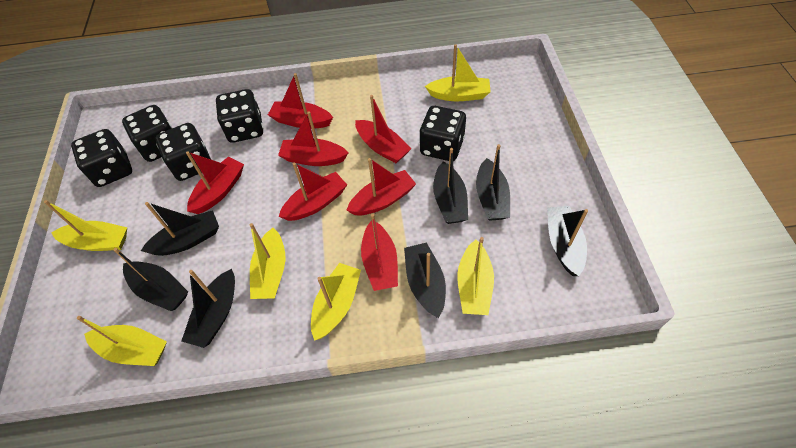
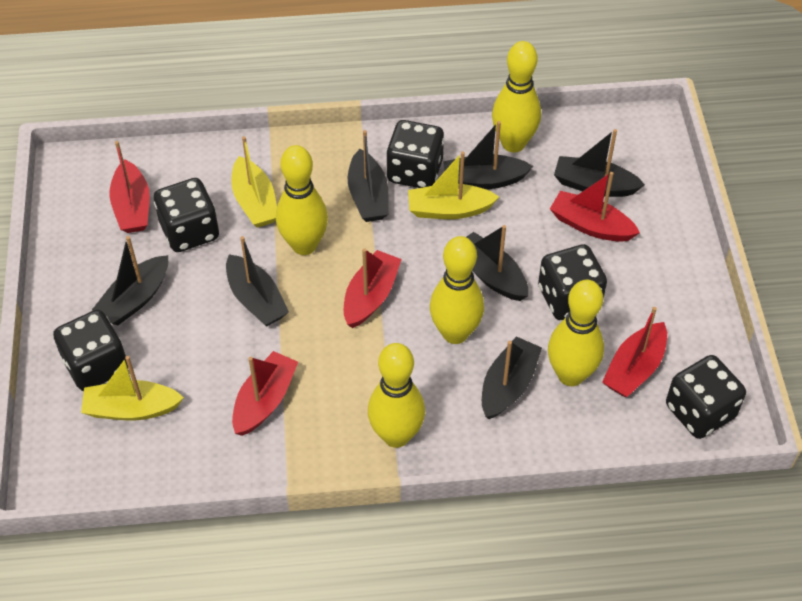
red boat: [186,151,244,214] [268,73,333,128] [278,111,348,166] [279,163,347,221] [346,158,416,215] [355,95,412,163] [361,214,398,291] = 7 -> [109,141,150,233] [232,351,298,436] [344,248,402,328] [550,172,640,242] [602,307,667,397] = 5
yellow boat: [44,200,127,251] [77,316,167,366] [249,223,285,299] [311,263,361,341] [425,44,491,101] [457,237,494,315] = 6 -> [81,356,184,420] [231,136,277,228] [408,151,499,219] = 3
yellow bowling pin: none = 0 -> [276,145,328,255] [368,343,425,448] [430,236,484,344] [492,41,541,152] [548,280,604,386] = 5

